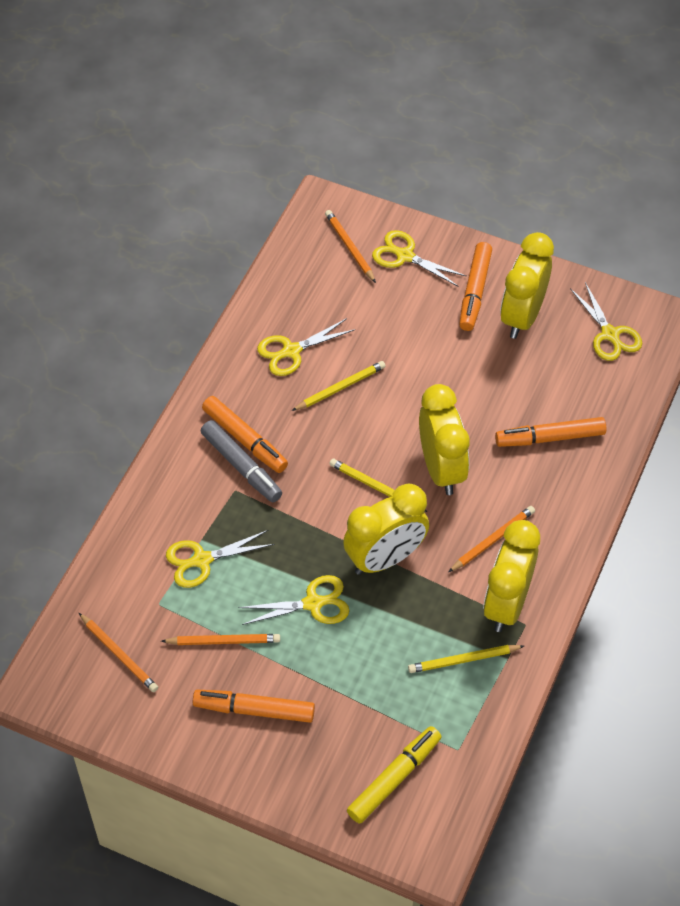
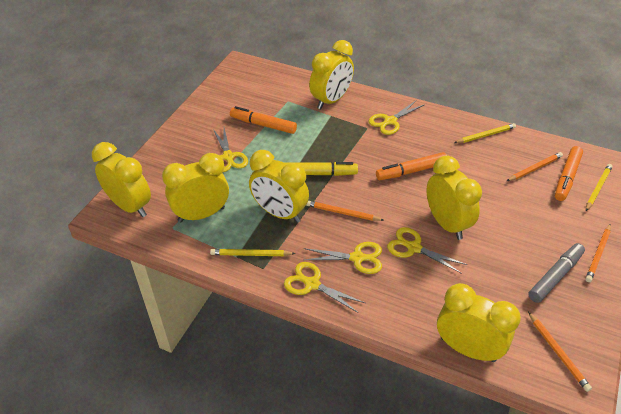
orange marker: [193,690,315,723] [202,396,288,473] [459,242,492,331] [495,417,607,447] = 4 -> [230,106,297,134] [376,152,447,180] [555,146,583,201] = 3
yellow clock: [343,484,429,575] [419,384,470,495] [483,520,540,632] [500,232,554,339] = 4 -> [92,142,151,217] [162,153,229,222] [249,150,309,223] [309,40,354,109] [426,156,482,240] [437,283,521,362] = 6

